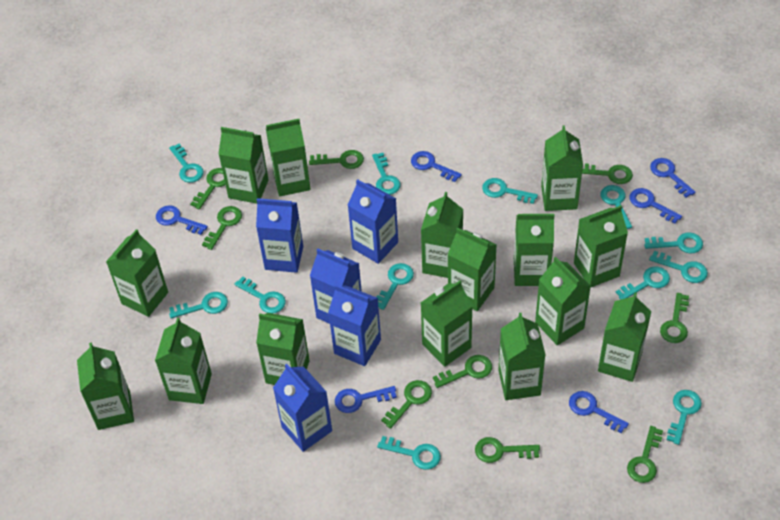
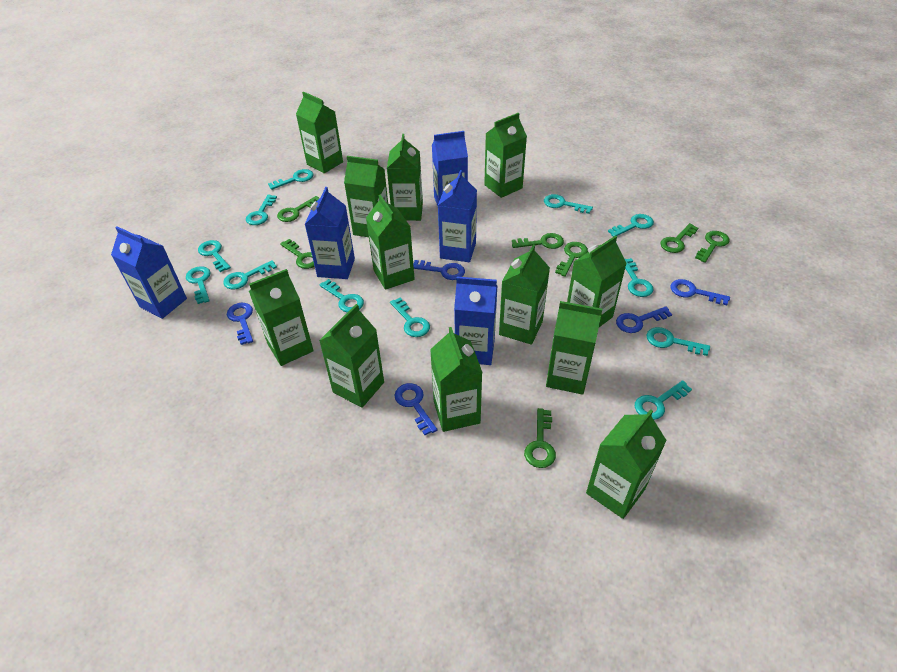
blue key: [156,206,208,235] [335,386,397,413] [411,151,462,182] [569,391,629,433] [629,188,682,224] [650,158,695,198] = 6 -> [227,303,253,345] [394,383,437,435] [413,260,465,280] [616,306,672,333] [670,279,730,305] = 5
green carton: [77,342,134,430] [106,229,168,317] [155,318,212,404] [219,127,269,204] [256,313,310,385] [266,119,311,196] [421,192,463,278] [421,281,473,367] [447,227,497,311] [498,313,545,400] [514,214,554,286] [535,257,591,345] [541,125,583,211] [574,205,628,288] [598,293,651,382] = 15 -> [249,269,314,366] [296,92,343,173] [319,304,384,408] [344,156,388,237] [366,195,415,290] [387,134,423,221] [430,327,483,432] [484,113,527,198] [499,245,550,345] [546,301,602,395] [567,236,627,327] [586,409,667,519] = 12
green key: [190,168,225,209] [202,206,242,250] [309,150,364,169] [381,380,432,429] [433,355,492,388] [475,437,540,463] [582,163,633,184] [627,426,663,483] [660,293,689,343] = 9 -> [277,196,319,222] [280,239,315,269] [512,233,564,249] [524,408,556,468] [555,242,588,277] [660,223,698,253] [695,231,730,263] = 7

